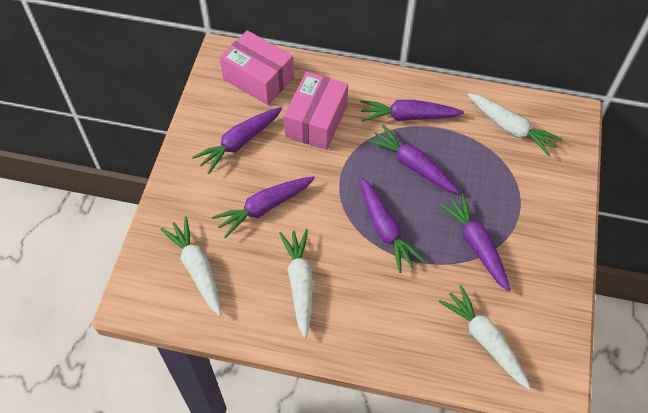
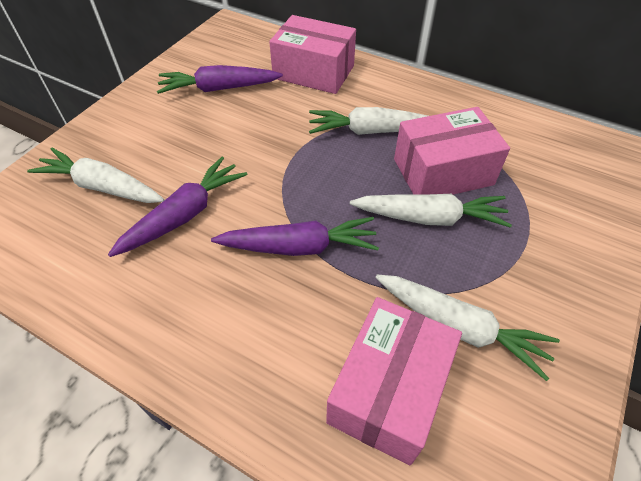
pink box: [220,30,294,105] [284,71,348,150] = 2 -> [269,15,356,94] [326,297,462,465] [394,107,510,195] = 3
purple carrot: [192,107,282,174] [212,176,315,238] [360,100,464,122] [360,178,425,273] [367,125,459,194] [439,194,510,292] = 6 -> [108,157,248,257] [157,65,283,94] [211,217,379,256] = 3

